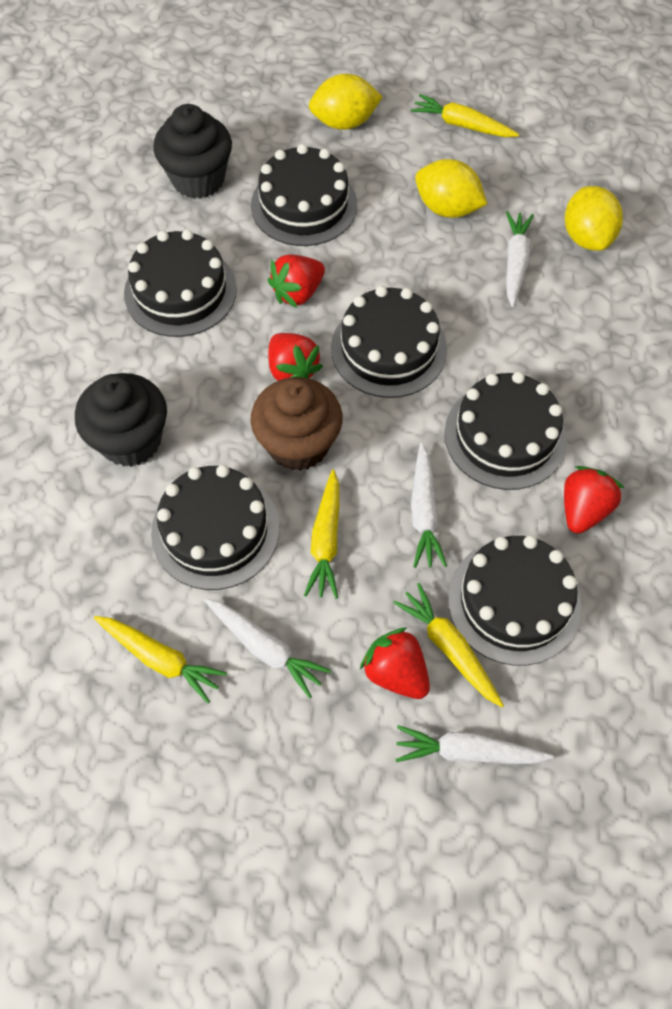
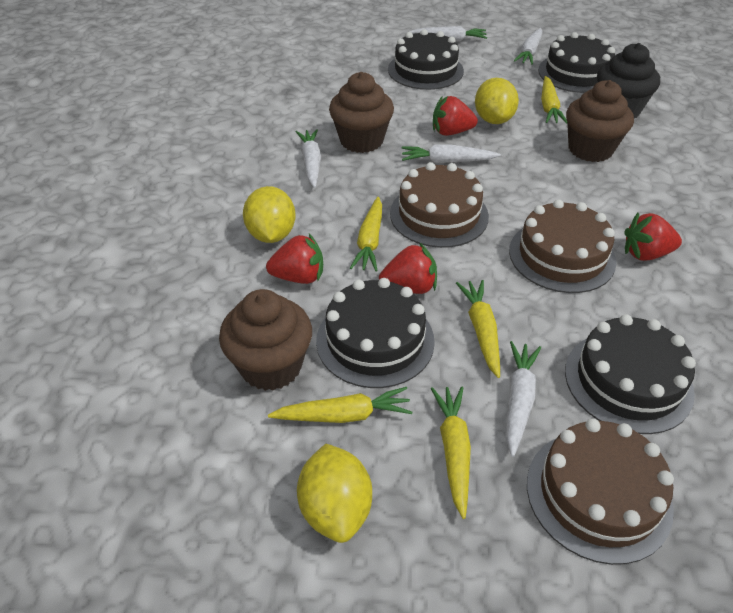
black cake: [124,230,237,337] [151,465,279,590] [251,144,357,246] [331,286,447,398] [444,372,567,490] [448,535,581,666] = 6 -> [316,278,435,388] [388,29,464,90] [538,32,615,93] [565,314,696,434] = 4
black cupcake: [75,373,167,467] [153,104,232,199] = 2 -> [597,43,660,118] = 1
brown cake: none = 0 -> [390,162,489,248] [509,199,616,293] [527,419,674,565] = 3
brown cupcake: [251,377,343,471] = 1 -> [219,289,312,391] [329,72,394,153] [566,80,634,162] = 3
white carrot: [204,598,331,698] [395,725,553,764] [411,443,447,568] [506,211,534,307] = 4 -> [296,129,321,188] [402,144,501,163] [409,26,487,42] [506,341,541,457] [514,28,543,65] = 5
yellow carrot: [94,616,227,703] [304,469,339,599] [393,583,504,707] [411,94,519,137] = 4 -> [268,387,412,423] [350,197,382,271] [431,387,471,519] [456,280,500,378] [541,76,567,124] = 5

